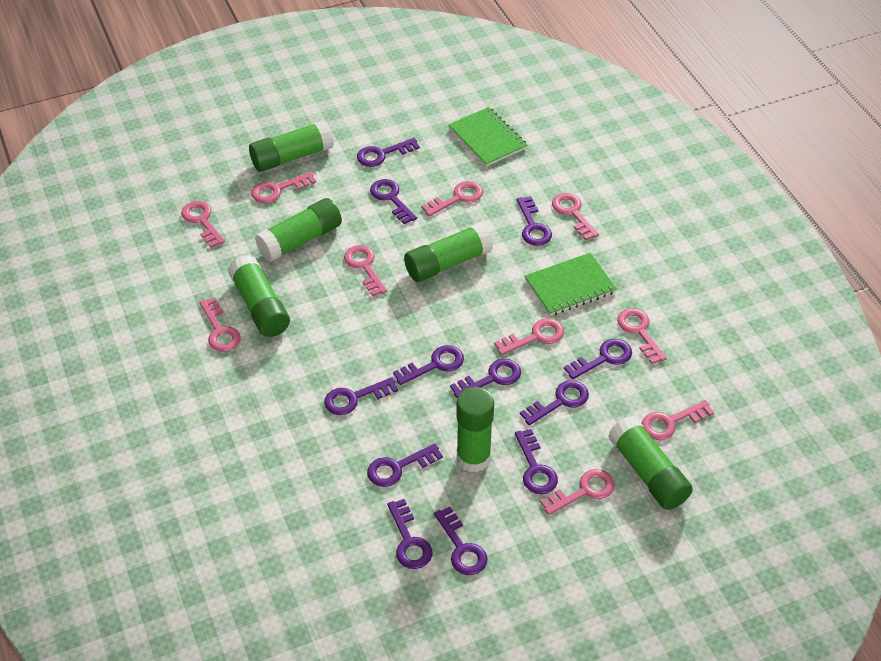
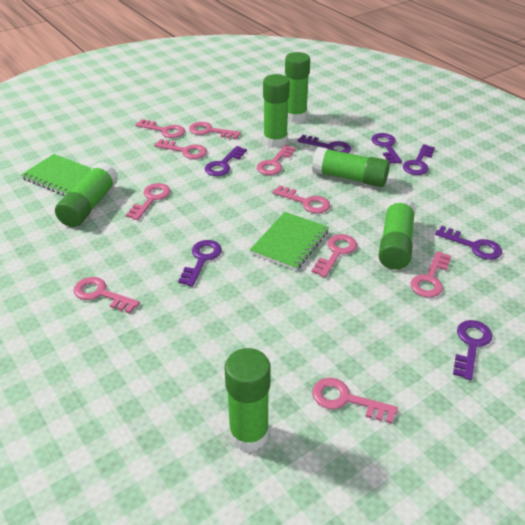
purple key: [324,377,398,415] [357,138,420,167] [367,443,443,487] [370,179,417,224] [387,499,433,569] [393,345,464,385] [434,506,488,575] [450,359,521,398] [515,429,558,494] [517,196,552,246] [520,380,589,425] [564,339,632,380] = 12 -> [178,240,222,287] [205,146,247,176] [298,135,351,153] [372,133,402,164] [403,144,435,175] [435,226,502,260] [453,320,492,380] = 7

